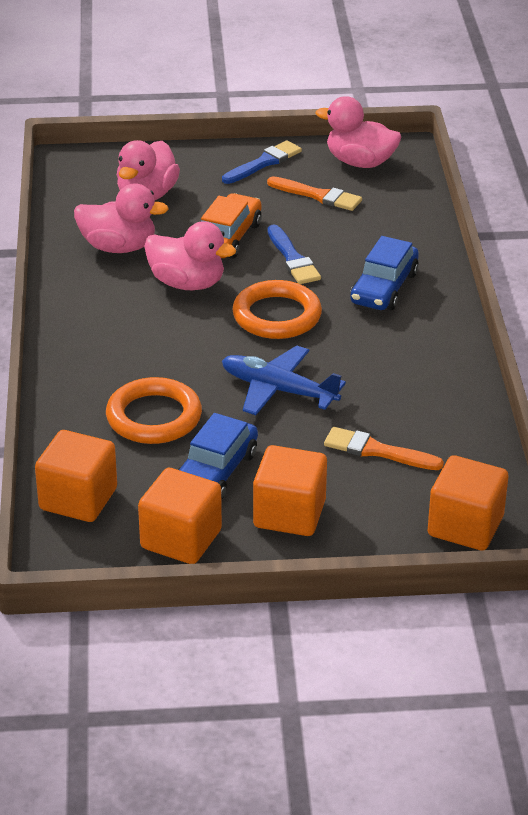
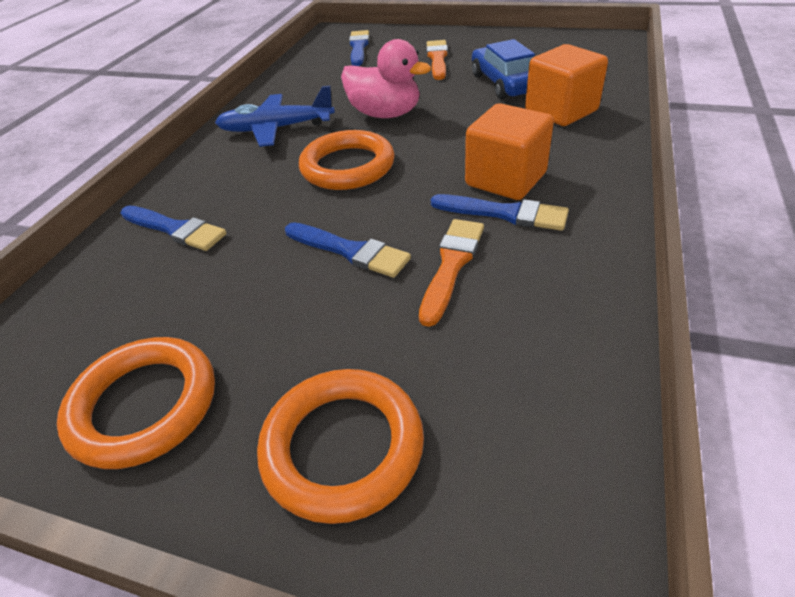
blue brush: [222,140,302,184] [267,224,321,284] = 2 -> [121,205,227,251] [285,222,411,278] [349,30,369,66] [431,194,569,231] = 4
blue car: [177,413,258,500] [350,236,419,310] = 2 -> [472,39,535,99] = 1
orange car: [201,193,262,259] = 1 -> none = 0
orange cube: [35,430,117,522] [138,468,222,564] [253,445,327,536] [427,455,508,550] = 4 -> [465,103,554,200] [525,44,608,126] = 2
orange ring: [106,377,202,444] [232,280,322,339] = 2 -> [57,337,215,469] [257,369,424,524] [299,130,395,190] = 3
pink duck: [74,184,169,253] [117,140,180,201] [144,221,236,290] [316,96,401,168] = 4 -> [341,39,431,118] = 1

